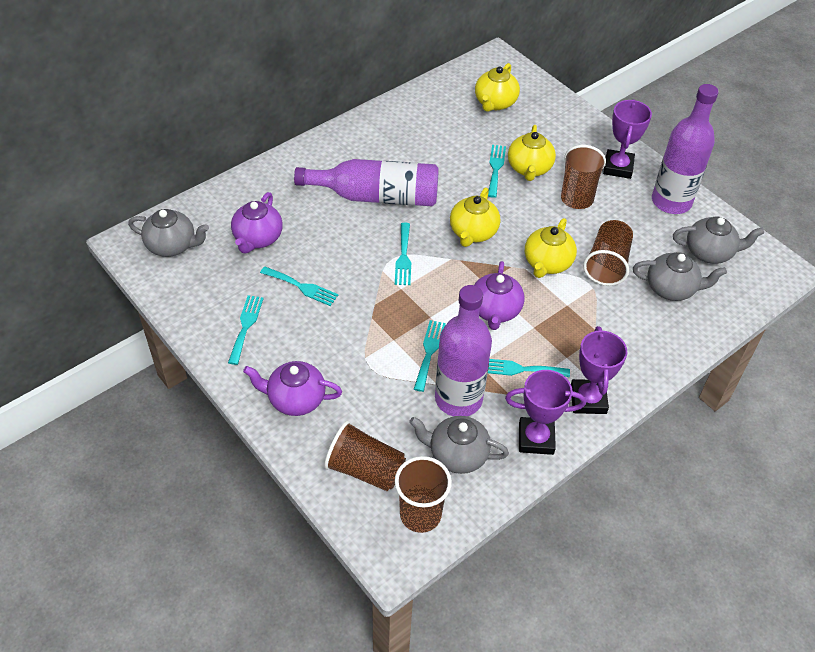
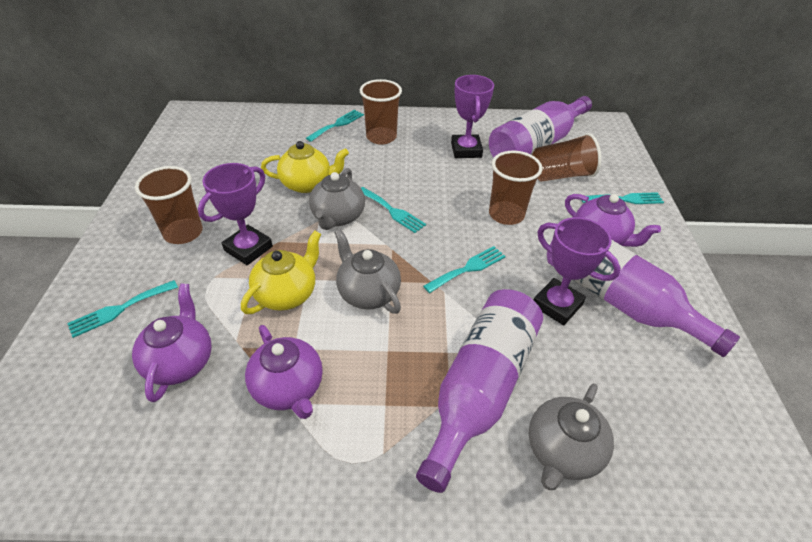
grey teapot: [128,209,209,257] [409,416,509,474] [633,252,727,301] [673,217,764,264] = 4 -> [309,168,365,230] [334,229,401,314] [529,383,614,490] = 3
turquoise fork: [228,295,264,365] [260,266,338,306] [395,223,411,285] [414,320,446,392] [488,145,506,198] [488,359,570,377] = 6 -> [67,280,178,338] [306,110,364,142] [361,187,426,233] [423,246,506,293] [582,192,664,204] = 5
yellow teapot: [450,187,500,247] [475,63,520,112] [508,125,556,181] [525,218,577,278] = 4 -> [241,231,321,314] [261,141,349,193] = 2

